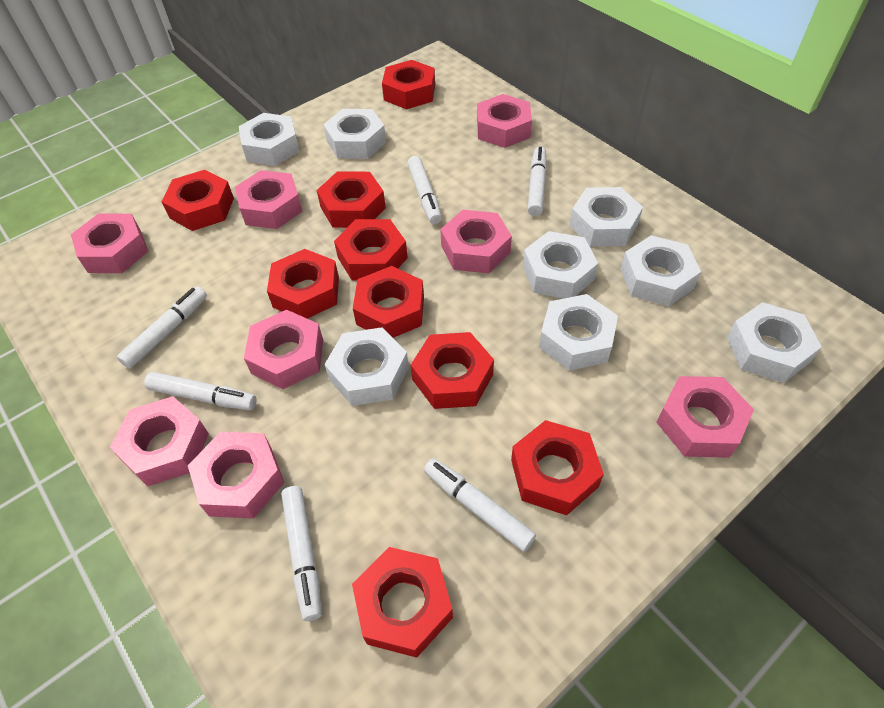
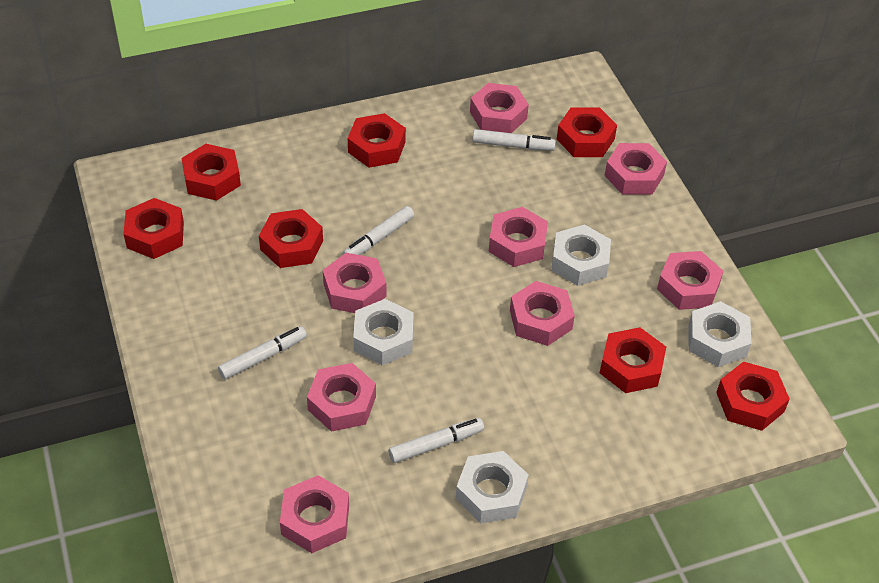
red nut: [161,170,234,231] [267,249,339,319] [317,171,386,228] [334,219,408,281] [352,547,453,658] [353,266,424,338] [382,60,435,110] [411,332,494,409] [511,420,604,515] = 9 -> [124,198,184,259] [182,144,241,201] [259,209,323,268] [348,113,406,168] [557,107,617,157] [600,327,666,393] [716,361,790,431] = 7
white marker: [117,287,207,368] [144,372,257,410] [281,486,322,621] [407,156,442,224] [424,458,536,552] [528,147,547,216] = 6 -> [218,326,307,380] [342,206,414,255] [388,418,484,463] [473,129,556,151] = 4
white nut: [239,113,300,166] [323,109,386,159] [324,327,409,406] [523,231,598,299] [539,294,618,371] [569,187,643,247] [621,235,701,307] [727,302,822,383] = 8 -> [353,299,414,366] [456,451,529,524] [551,224,611,286] [688,301,752,367] = 4

